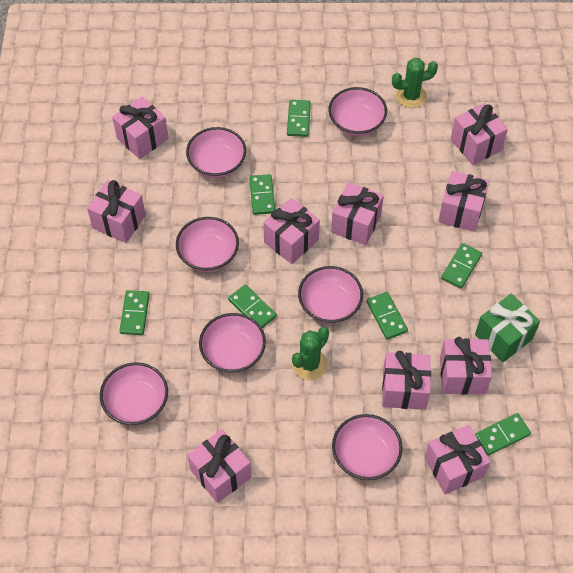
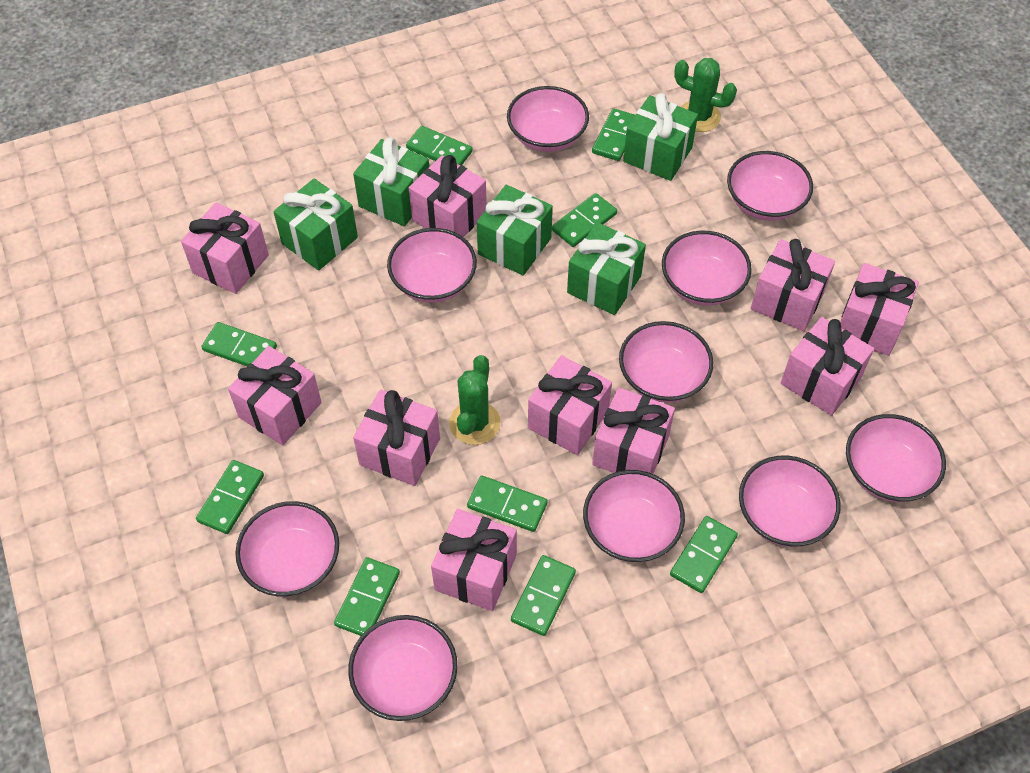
green domino: [119,290,150,335] [228,284,277,328] [249,174,275,215] [287,100,311,137] [366,292,408,340] [441,243,482,289] [475,413,531,456] = 7 -> [196,460,264,534] [201,322,277,366] [334,557,400,636] [406,126,472,165] [467,476,548,532] [511,555,576,636] [552,193,617,247] [592,108,635,161] [670,516,738,593] = 9
green gift: [475,294,540,362] = 1 -> [273,179,358,271] [353,137,429,226] [477,185,553,276] [567,222,646,315] [623,93,698,181] = 5
pink bowl: [100,362,168,425] [176,217,239,272] [186,127,246,178] [199,313,266,373] [298,266,363,323] [328,87,387,136] [332,414,402,480] = 7 -> [235,501,339,596] [348,615,458,721] [387,228,477,303] [507,86,589,152] [583,470,685,562] [619,321,713,403] [662,231,752,306] [727,151,813,221] [739,455,841,547] [846,414,946,502] = 10

